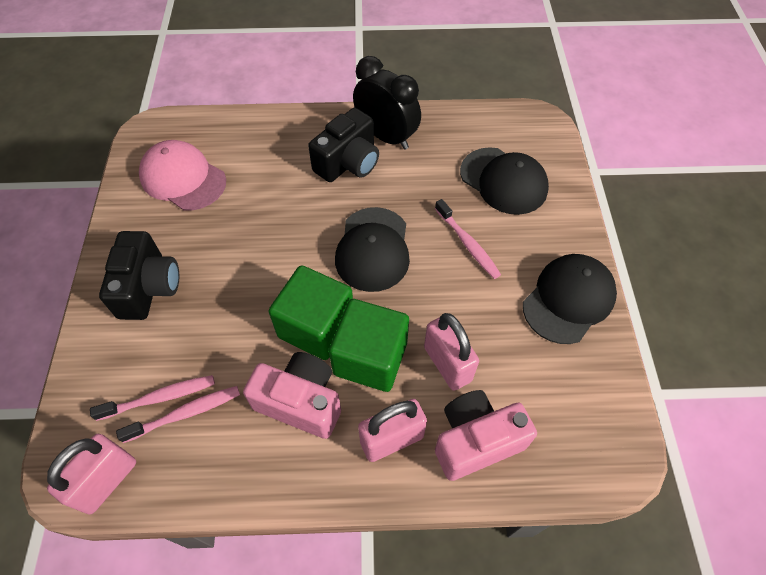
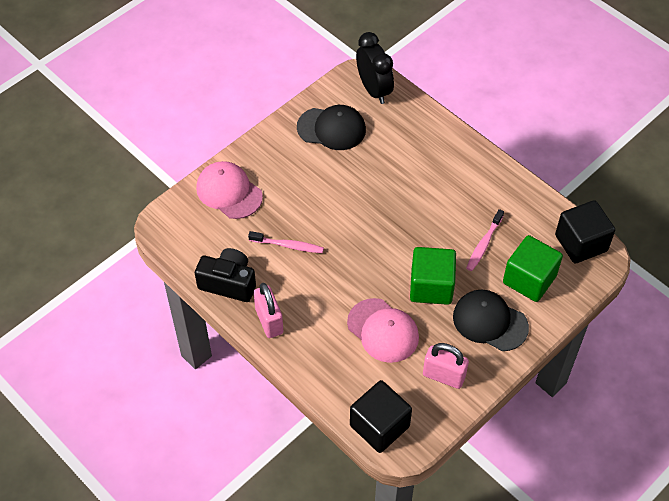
black camera: [99,231,179,320] [308,108,379,182] = 2 -> [195,248,256,302] = 1
black cap: [335,207,410,292] [460,147,549,215] [523,254,617,344] = 3 -> [297,105,366,150] [453,290,529,351] = 2
black cube: none = 0 -> [350,380,412,453] [555,200,615,263] = 2
pink camera: [243,352,341,439] [435,390,537,481] = 2 -> none = 0
pink cap: [139,140,226,210] = 1 -> [196,161,263,219] [347,298,419,363] = 2
pink padlock: [47,434,136,515] [358,399,427,462] [424,313,479,391] = 3 -> [253,283,283,338] [423,343,469,389] = 2
pink toothbrush: [90,375,215,421] [116,386,240,443] [435,199,501,279] = 3 -> [248,231,324,253] [466,209,504,271] = 2

